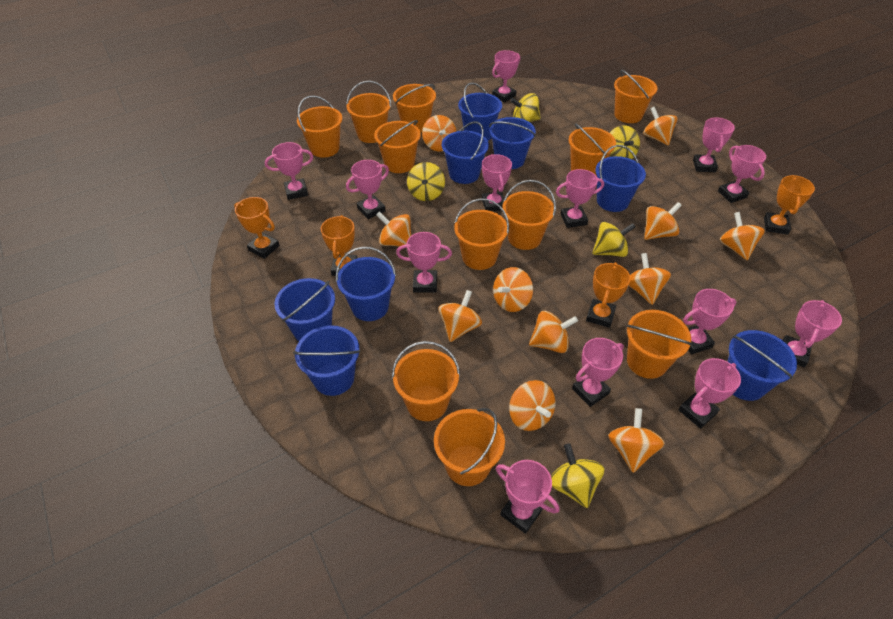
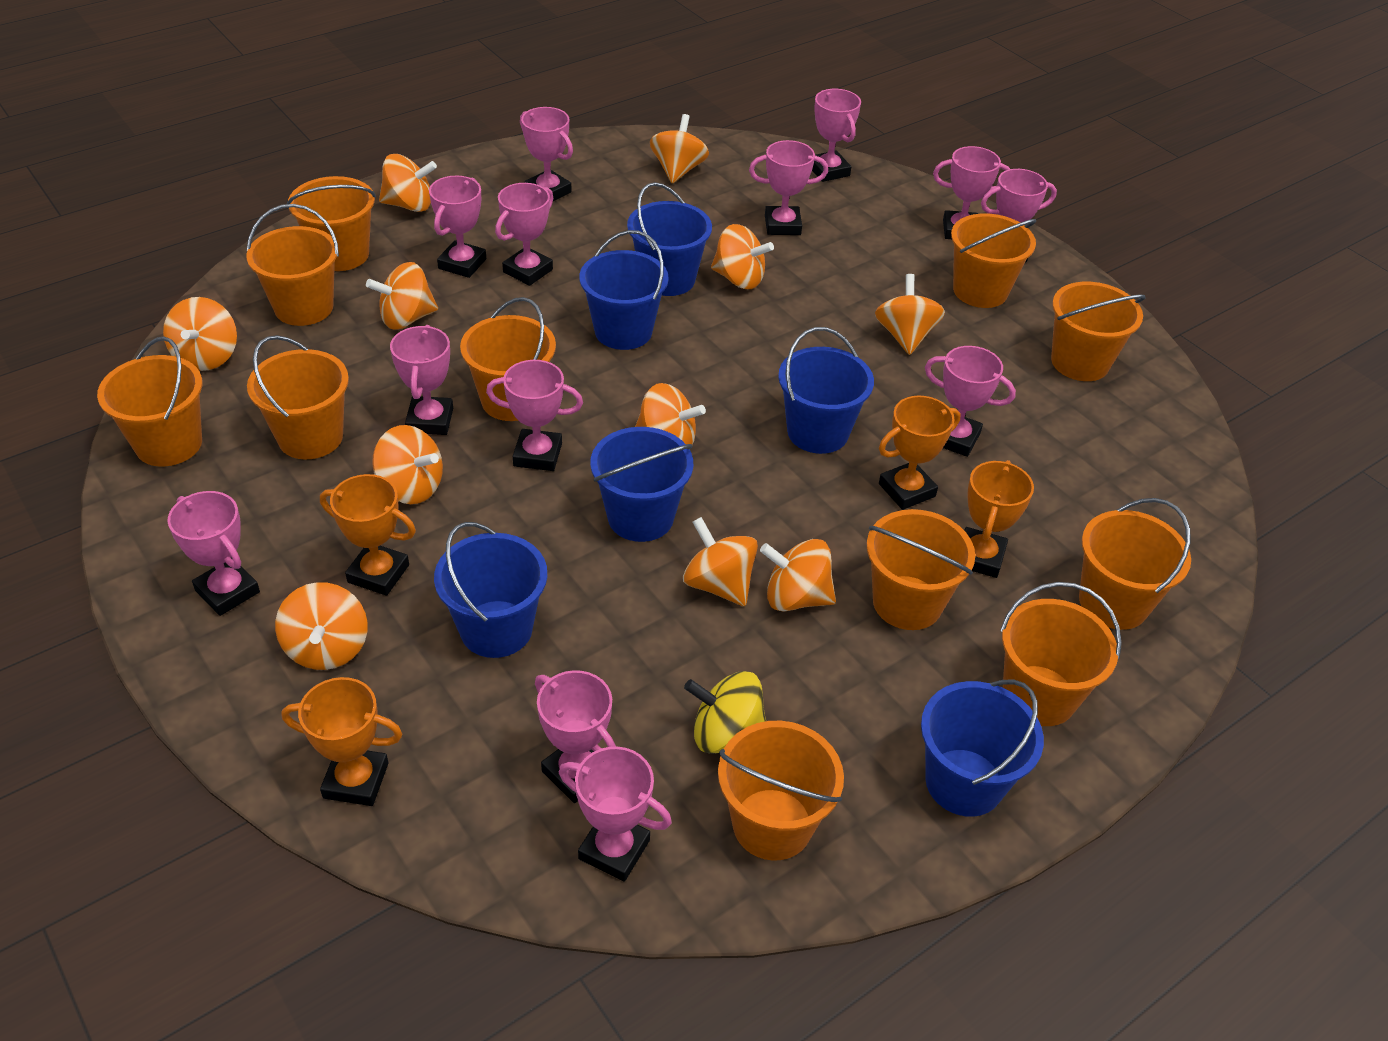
blue bucket: [274,278,335,341] [293,325,361,396] [336,247,396,321] [442,121,489,184] [458,82,502,141] [489,117,536,169] [595,145,646,212] [727,330,797,401] = 8 -> [434,522,547,658] [579,230,669,350] [590,427,693,542] [627,182,712,296] [778,327,874,454] [921,680,1044,817] = 6
yellow spinning top: [407,162,445,201] [510,93,541,122] [551,443,604,508] [592,222,635,257] [610,125,640,159] = 5 -> [684,671,766,754] = 1

